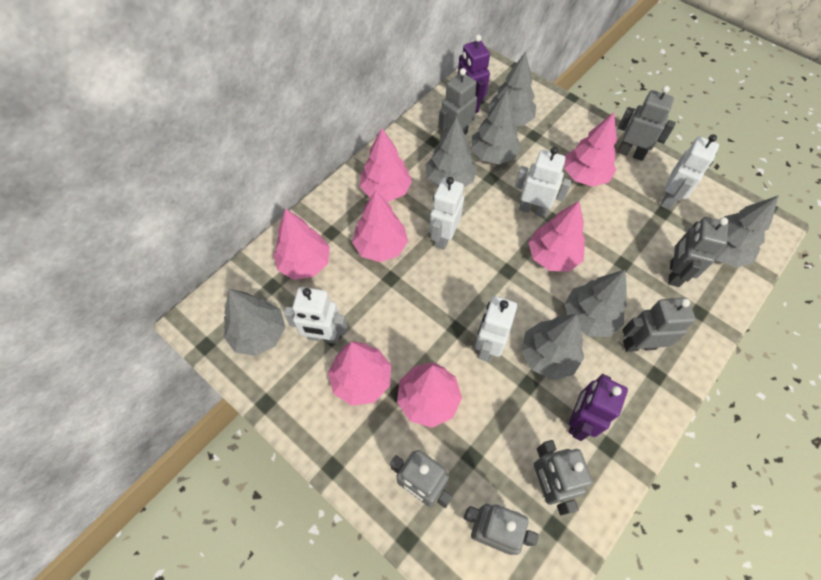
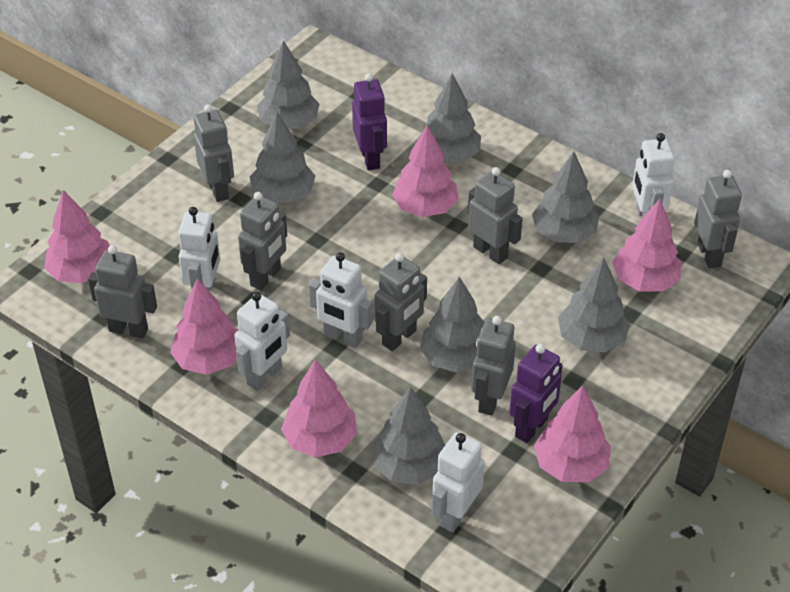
pink tree: [273,208,330,280] [328,341,391,406] [352,190,408,262] [360,128,412,202] [397,363,462,428] [528,201,585,272] [564,113,617,187] = 7 -> [44,190,109,283] [170,278,238,375] [281,359,357,458] [392,125,459,217] [534,385,611,482] [612,199,681,292] = 6

